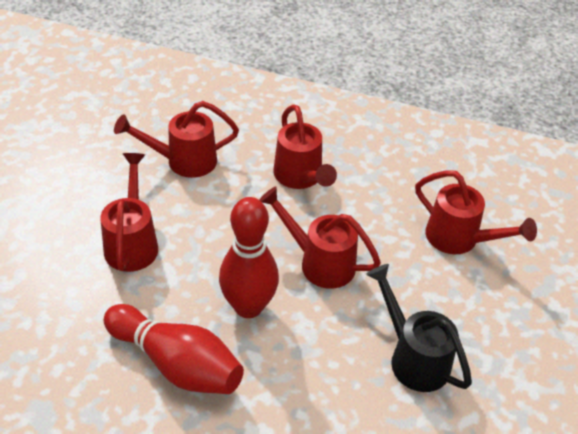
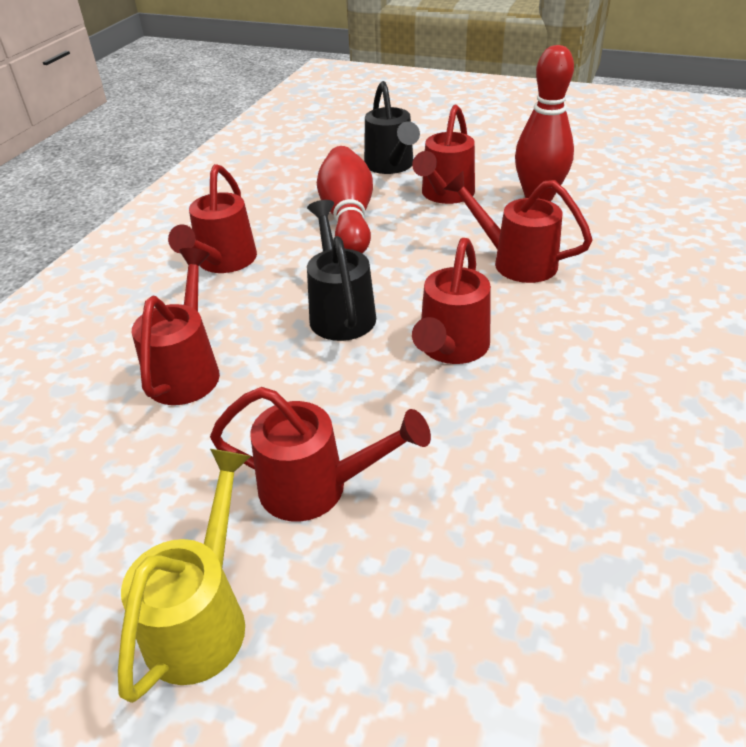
black watering can: [366,264,472,392] = 1 -> [307,200,376,341] [364,81,420,174] = 2
red watering can: [100,153,158,272] [114,101,239,178] [259,187,381,289] [273,104,337,189] [415,170,537,254] = 5 -> [132,248,220,405] [168,164,257,273] [210,387,431,522] [412,105,475,204] [412,238,491,364] [444,171,593,283] = 6
yellow watering can: none = 0 -> [118,449,251,703] = 1

